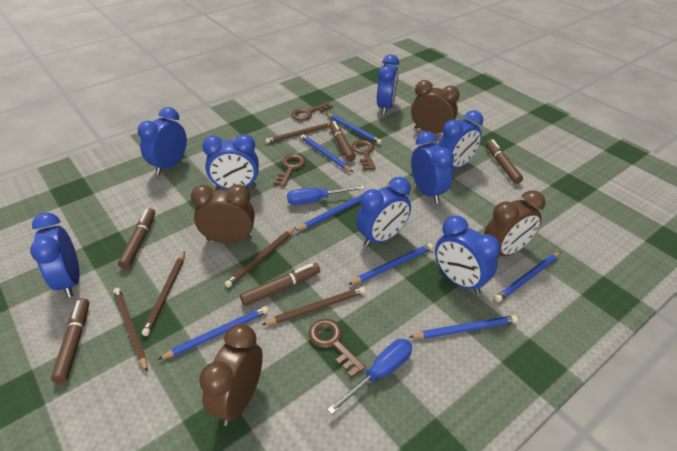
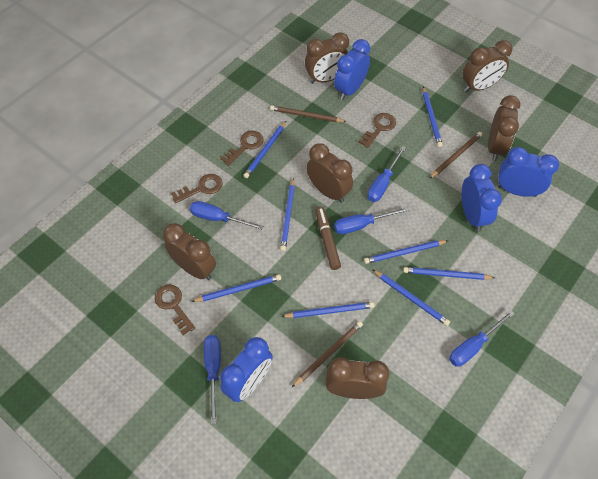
blue clock: [30,212,80,298] [138,107,187,175] [202,134,259,190] [356,177,411,247] [377,54,399,115] [411,131,454,203] [435,215,500,294] [438,110,483,169] = 8 -> [220,337,273,402] [334,39,370,100] [462,164,502,232] [497,147,559,197] = 4
blue pencil: [158,306,268,360] [295,194,363,231] [301,134,353,172] [327,113,382,144] [348,243,433,285] [409,315,518,339] [494,251,561,302] = 7 -> [191,274,281,302] [243,121,286,178] [280,178,295,251] [281,302,375,318] [364,240,449,264] [372,269,450,326] [403,267,495,280] [423,87,443,147] = 8
blue screwdriver: [287,185,365,205] [327,339,412,415] = 2 -> [190,201,264,230] [204,335,221,424] [334,207,409,234] [367,146,406,202] [449,310,515,367] = 5
brown clock: [191,184,255,243] [199,324,263,426] [411,80,460,134] [484,190,545,256] = 4 -> [163,223,216,280] [305,32,349,84] [306,143,353,203] [326,357,390,399] [463,40,512,92] [488,95,520,161] = 6
brown marker: [51,298,89,383] [118,208,155,269] [240,263,320,306] [329,121,356,161] [486,139,523,184] = 5 -> [315,207,341,270] = 1
brown pencil: [113,288,148,372] [142,251,185,336] [225,227,296,288] [262,287,365,325] [265,123,330,144] = 5 -> [270,105,347,122] [292,321,363,387] [429,132,482,179] = 3

